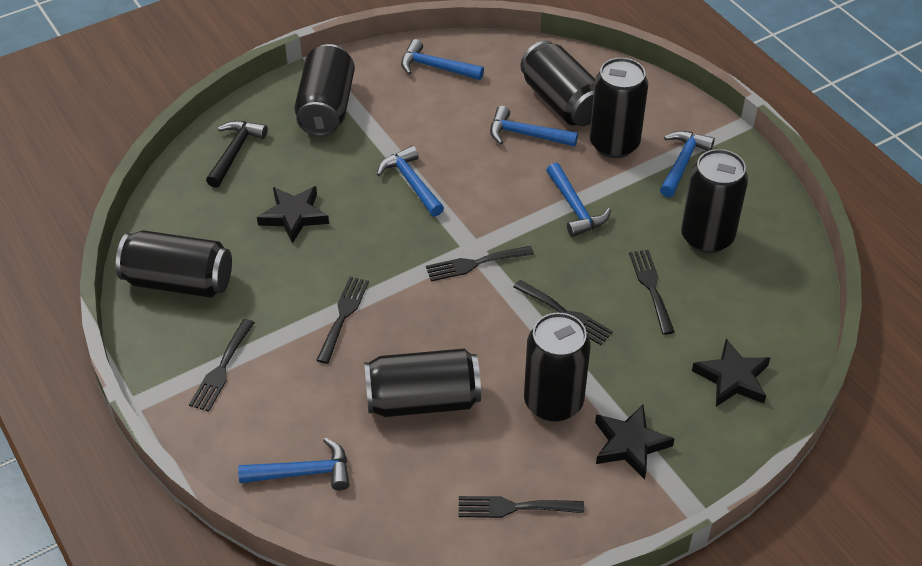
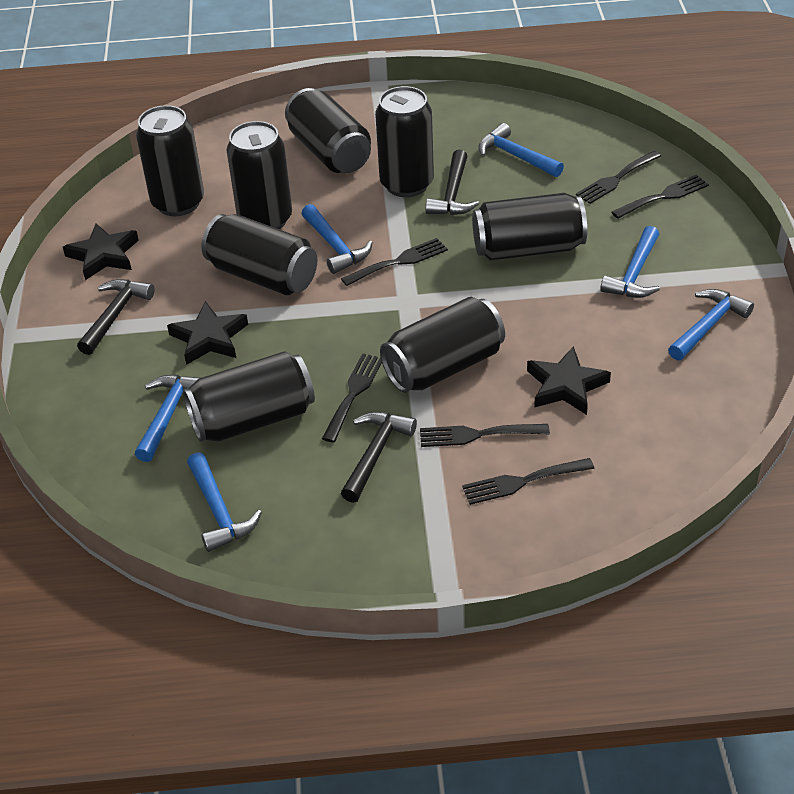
black can: [116,230,232,298] [294,44,355,137] [364,348,481,417] [520,40,595,126] [524,313,590,422] [590,58,648,158] [681,149,748,253] = 7 -> [136,105,204,216] [183,351,315,442] [202,214,317,295] [227,121,292,229] [285,88,371,173] [375,86,434,197] [380,297,505,393] [472,193,587,261] = 8
black hammer: [206,121,267,188] = 1 -> [77,279,155,355] [341,412,417,503] [425,150,479,215] = 3

